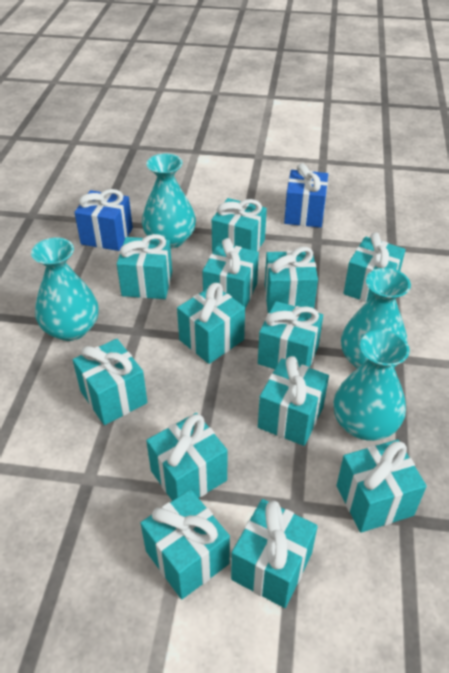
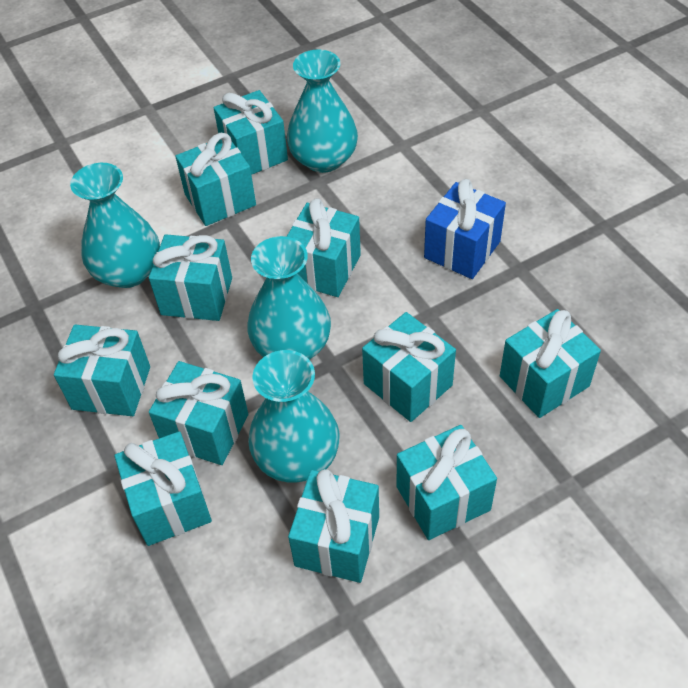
blue gift: [74,189,133,251] [284,163,328,228] = 2 -> [424,179,506,279] = 1
turquoise gift: [73,339,147,425] [117,234,172,299] [141,489,230,599] [146,413,227,501] [177,283,245,364] [202,238,259,309] [212,198,267,252] [231,499,318,608] [258,301,323,369] [258,356,329,446] [265,247,318,313] [337,439,427,533] [343,233,406,302] = 13 -> [54,325,150,416] [115,431,212,546] [149,234,232,321] [149,361,248,465] [175,133,256,226] [214,90,288,175] [286,198,361,297] [288,469,379,583] [362,312,456,422] [397,425,497,540] [500,309,601,418] = 11

